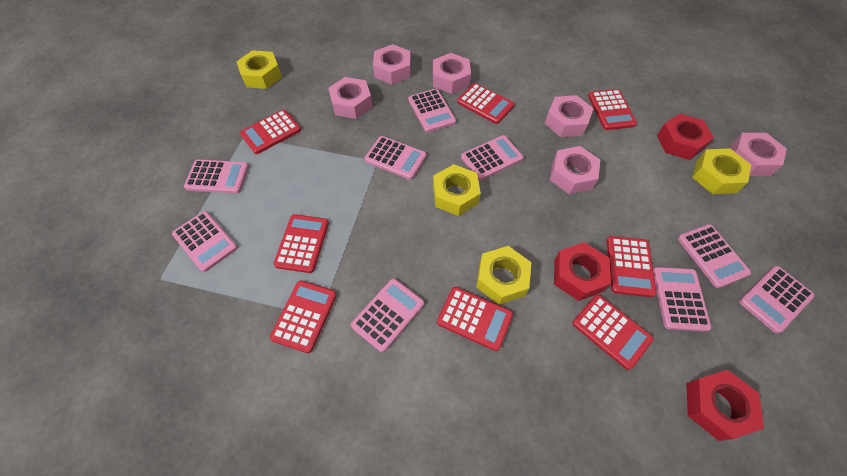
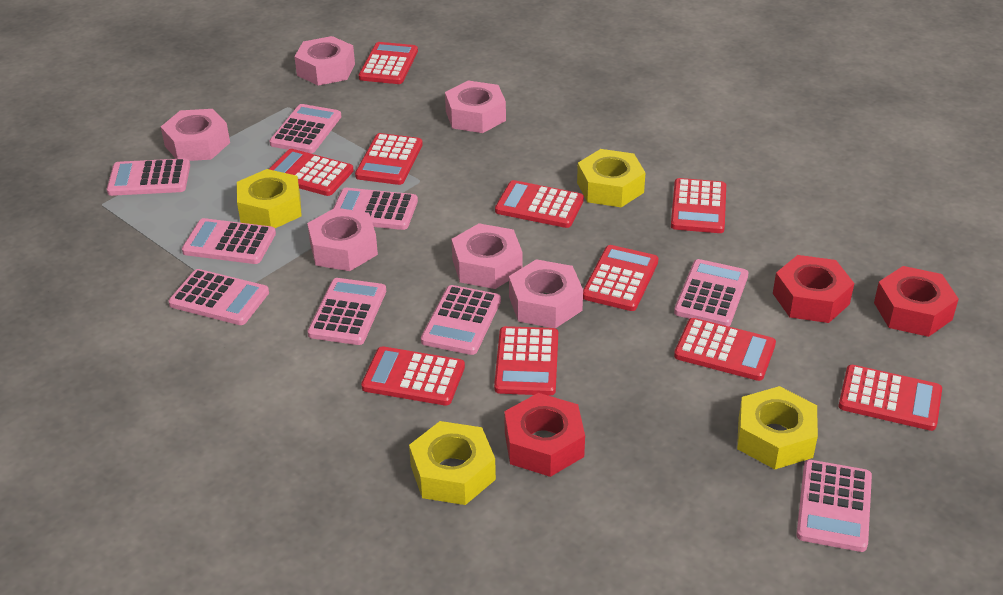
red calculator: [240,110,301,154] [270,280,337,353] [274,214,329,273] [437,287,513,351] [457,83,514,124] [572,295,654,370] [588,89,637,130] [607,236,657,297] = 8 -> [269,149,354,196] [355,133,423,185] [359,42,418,84] [361,346,465,406] [494,326,558,396] [495,180,584,228] [583,245,658,311] [671,178,726,233] [674,318,776,381] [839,365,942,431] = 10

